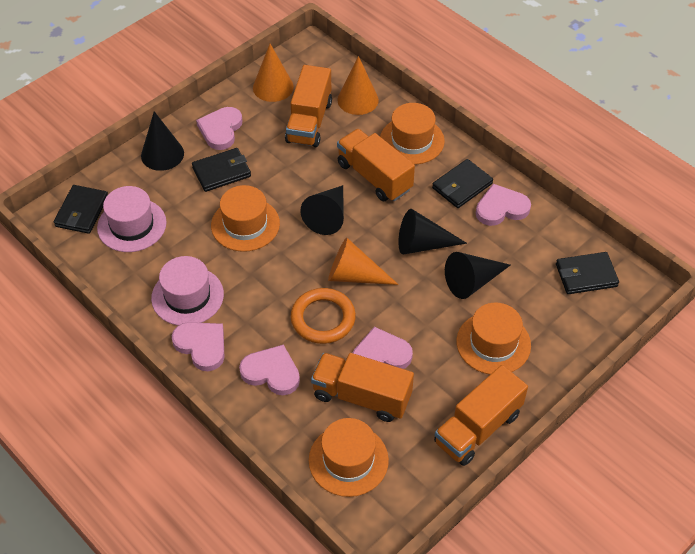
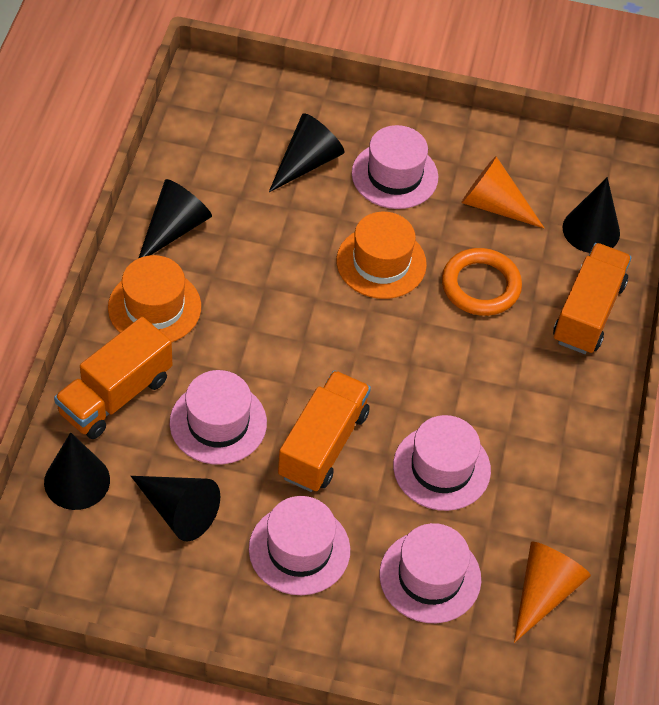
black cone: [141,111,184,171] [300,185,344,235] [398,209,467,254] [445,252,510,299] = 4 -> [44,432,110,510] [131,476,220,542] [138,179,212,259] [269,113,345,192] [563,177,620,253] = 5
black wallet: [54,185,108,234] [192,148,251,192] [432,159,493,208] [556,252,619,294] = 4 -> none = 0
orange cone: [253,44,294,102] [328,237,399,285] [337,56,379,115] = 3 -> [461,156,544,228] [514,542,591,643] = 2
orange hat: [211,185,280,252] [309,418,389,497] [380,103,445,165] [456,303,531,374] = 4 -> [108,255,201,342] [336,212,427,299] = 2
orange truck: [285,65,332,147] [311,353,414,422] [337,129,415,201] [434,365,528,466] = 4 -> [54,317,172,439] [278,370,371,492] [553,243,632,354] = 3
pink hat: [97,186,167,252] [151,256,224,326] = 2 -> [170,370,267,465] [249,496,350,595] [352,125,438,209] [379,523,481,623] [393,415,491,511] = 5
pink heart: [172,322,224,371] [196,107,242,150] [239,344,300,395] [353,327,413,369] [476,184,531,226] = 5 -> none = 0

